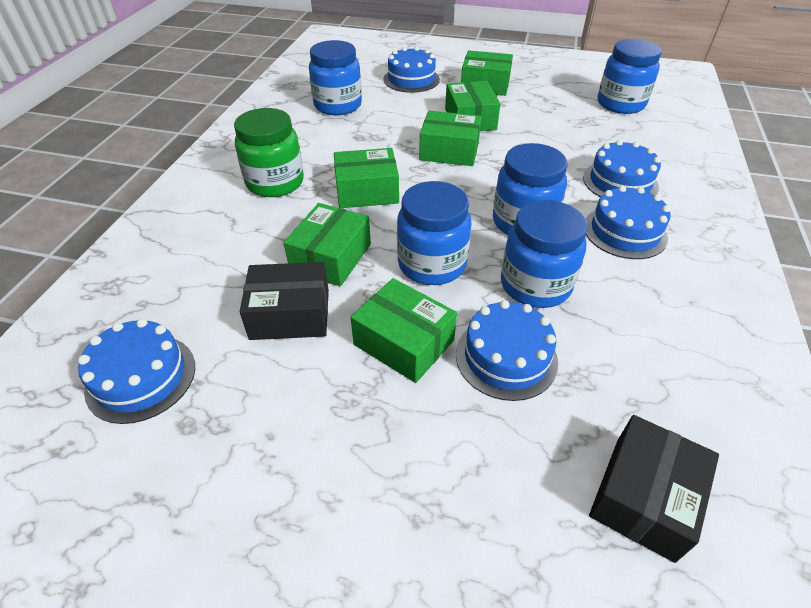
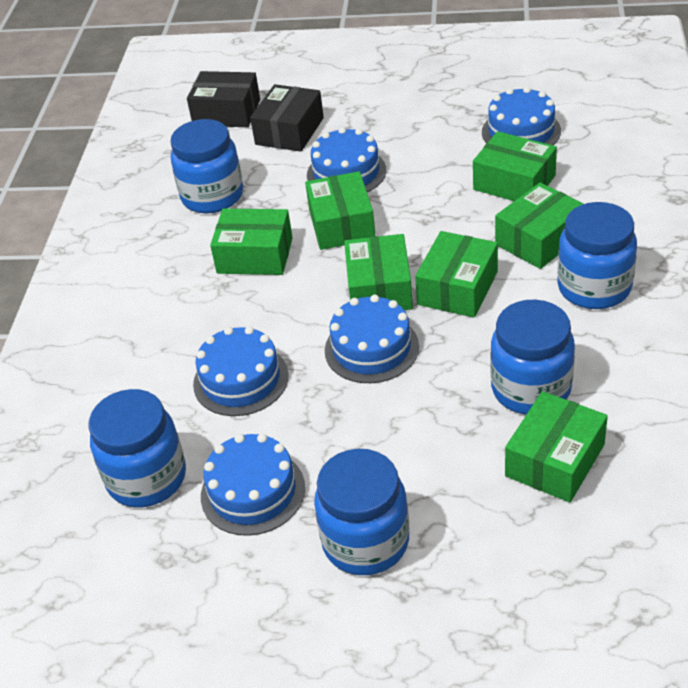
green box: [284,203,371,286] [334,148,399,208] [351,278,457,383] [419,111,481,166] [445,81,500,131] [461,50,513,96] = 6 -> [210,209,293,275] [305,171,375,250] [344,234,413,310] [415,231,498,318] [473,131,557,201] [495,182,583,269] [505,391,608,503] = 7
green jar: [234,108,304,197] = 1 -> none = 0

